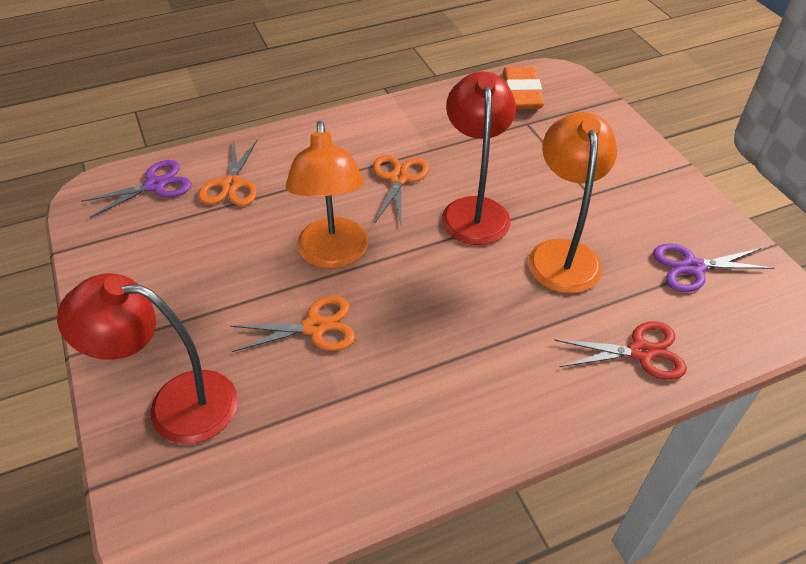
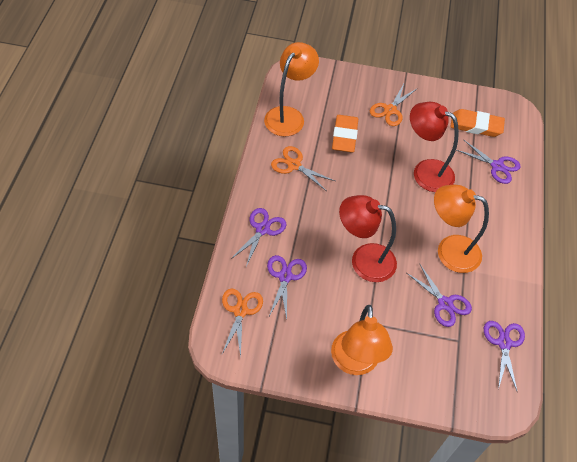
orange eraser: [503,67,544,109] = 1 -> [332,115,358,153] [450,109,505,137] = 2
orange lamp: [286,121,368,269] [528,112,617,293] = 2 -> [264,42,319,136] [331,305,393,375] [434,185,489,273] = 3
purple scissors: [81,160,191,218] [653,244,774,292] = 2 -> [231,208,287,267] [267,255,307,320] [407,263,472,327] [457,140,520,184] [484,321,525,391] = 5
red scissors: [554,321,687,380] = 1 -> none = 0

